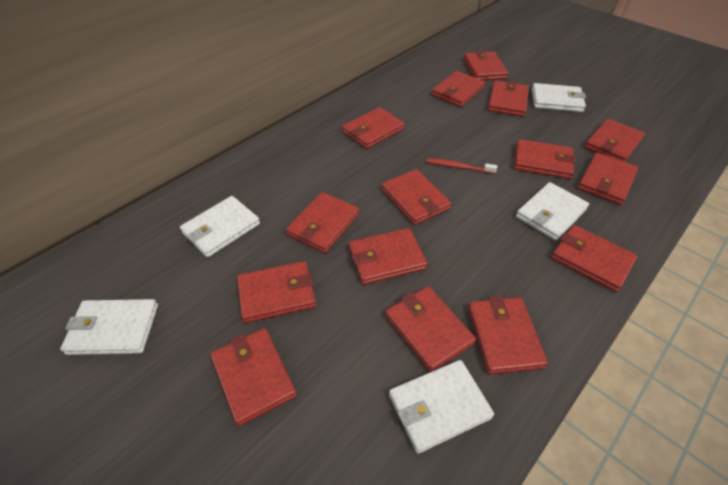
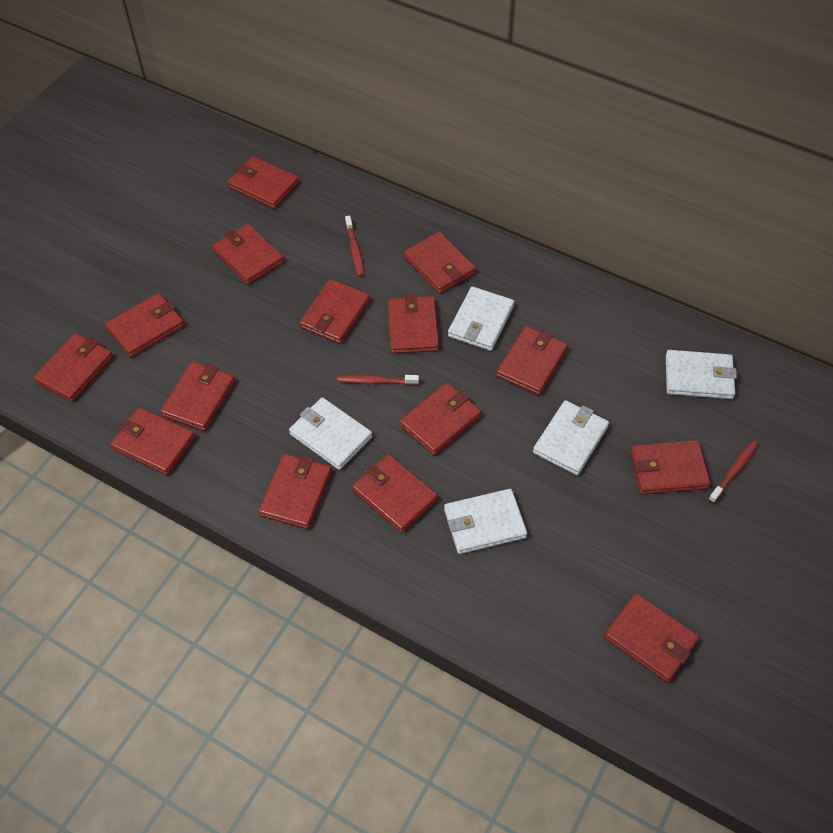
red toothbrush: [426,158,497,174] = 1 -> [337,375,419,385] [345,216,364,277] [708,441,758,503] = 3

